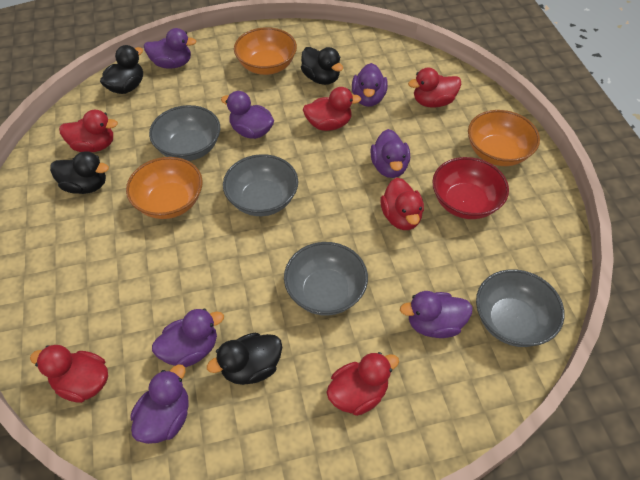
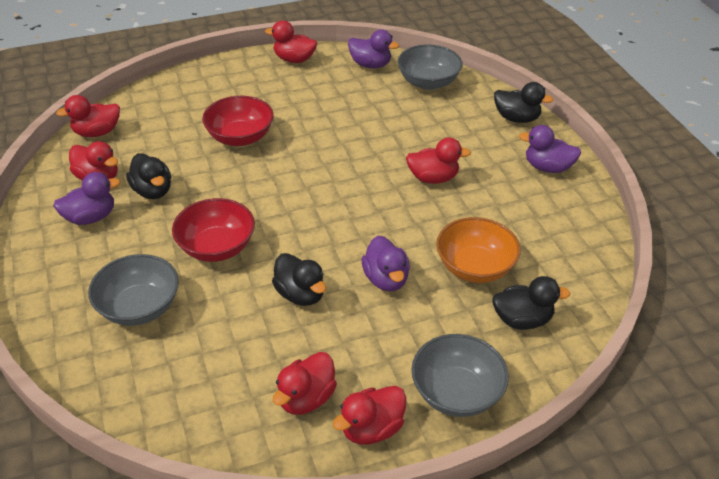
grey bowl: [149,105,220,161] [223,154,298,216] [284,242,368,316] [476,269,565,347] = 4 -> [88,254,179,326] [398,44,463,90] [411,334,509,417] = 3
orange bowl: [126,157,203,219] [234,27,297,75] [468,110,540,166] = 3 -> [436,217,521,283] = 1
purple duck: [131,364,189,444] [144,28,196,69] [152,308,224,367] [221,91,274,139] [352,63,388,107] [370,129,410,178] [400,291,473,338] = 7 -> [53,172,121,225] [348,29,399,68] [362,236,410,291] [519,125,581,173] = 4
red bowl: [432,157,509,219] = 1 -> [172,198,255,262] [202,96,274,146] = 2

